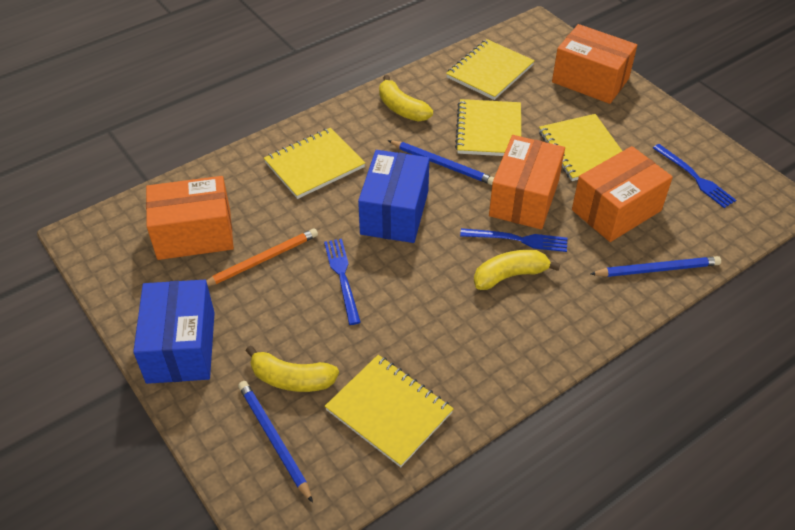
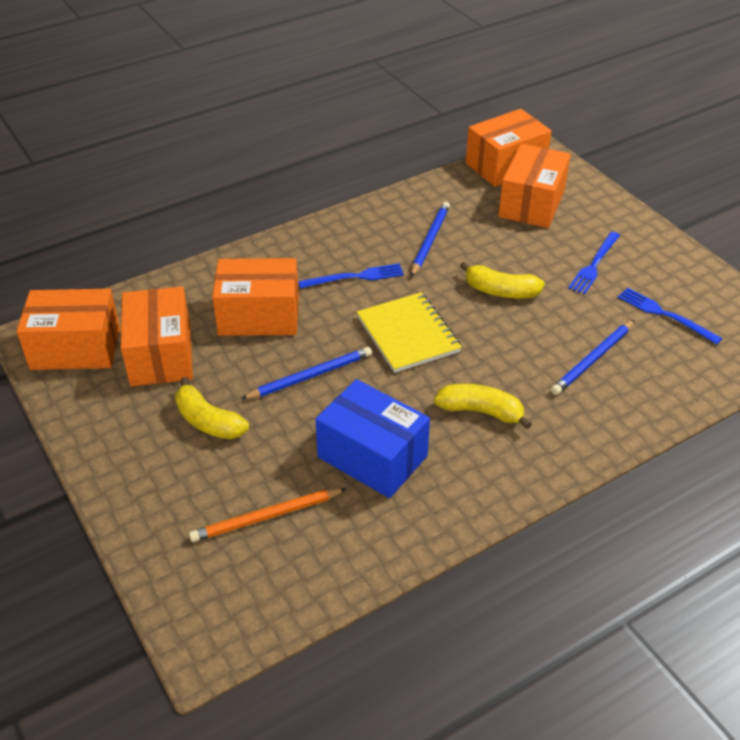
blue box: [133,280,215,384] [358,150,430,243] = 2 -> [315,379,430,498] = 1
orange box: [146,176,234,260] [489,135,565,229] [552,24,637,104] [572,146,673,242] = 4 -> [16,289,120,370] [121,286,193,386] [212,258,299,336] [466,109,552,187] [498,144,571,228] = 5
yellow notebook: [264,128,365,199] [325,355,454,467] [446,39,535,100] [455,99,521,156] [539,114,622,181] = 5 -> [357,292,462,373] = 1

